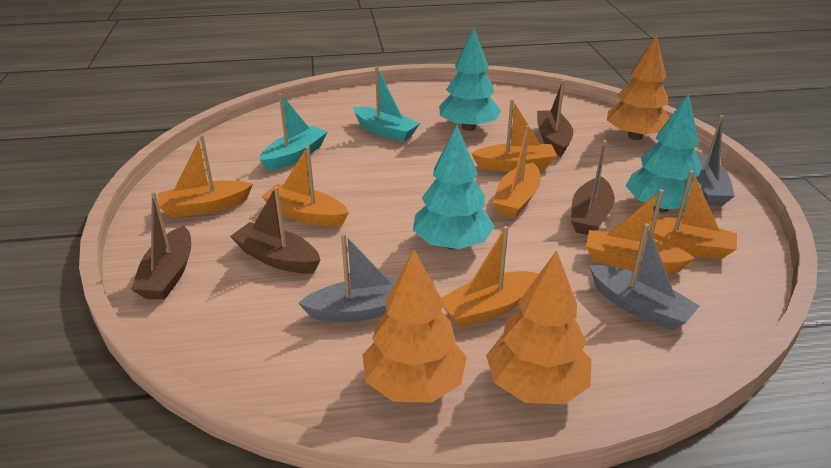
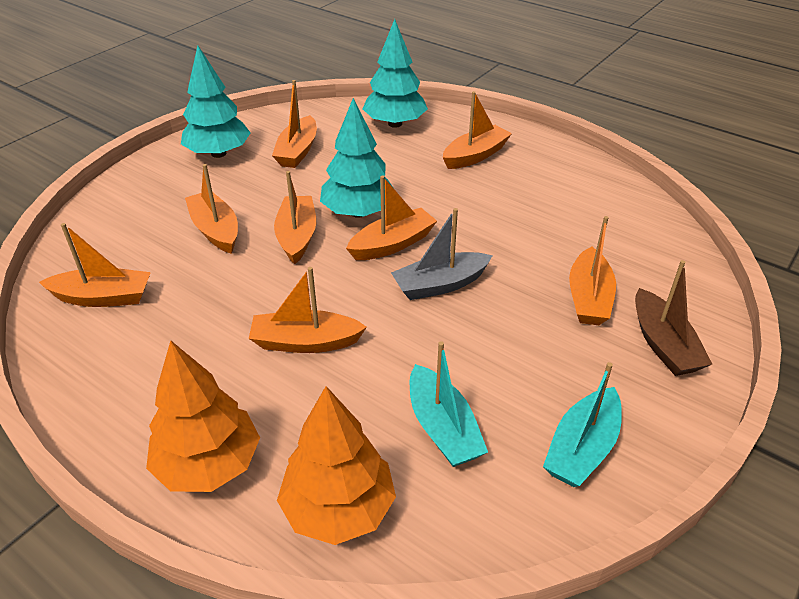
brown boat: [131,192,191,300] [230,187,321,274] [537,80,573,157] [571,140,615,235] = 4 -> [635,260,712,376] = 1
grey boat: [298,233,398,322] [589,223,700,331] [695,115,735,206] = 3 -> [391,208,493,300] = 1
orange boat: [158,135,253,218] [261,146,349,227] [441,226,539,328] [471,99,557,171] [493,125,541,218] [586,189,695,274] [647,170,737,260] = 7 -> [39,223,151,307] [185,164,238,254] [249,267,367,353] [272,80,317,168] [274,171,316,264] [346,176,437,260] [443,91,512,169] [569,216,616,325] = 8
orange tree: [363,250,467,403] [486,250,591,404] [607,35,669,140] = 3 -> [146,340,260,492] [277,386,396,545] = 2

